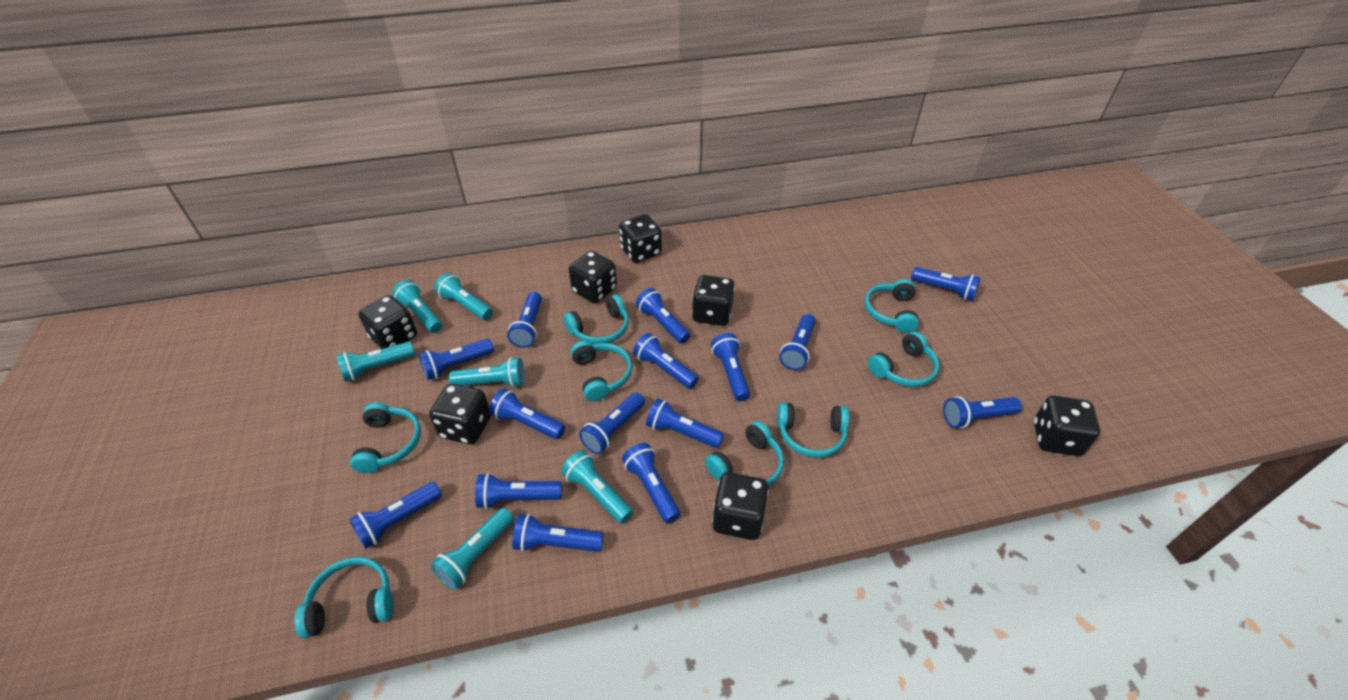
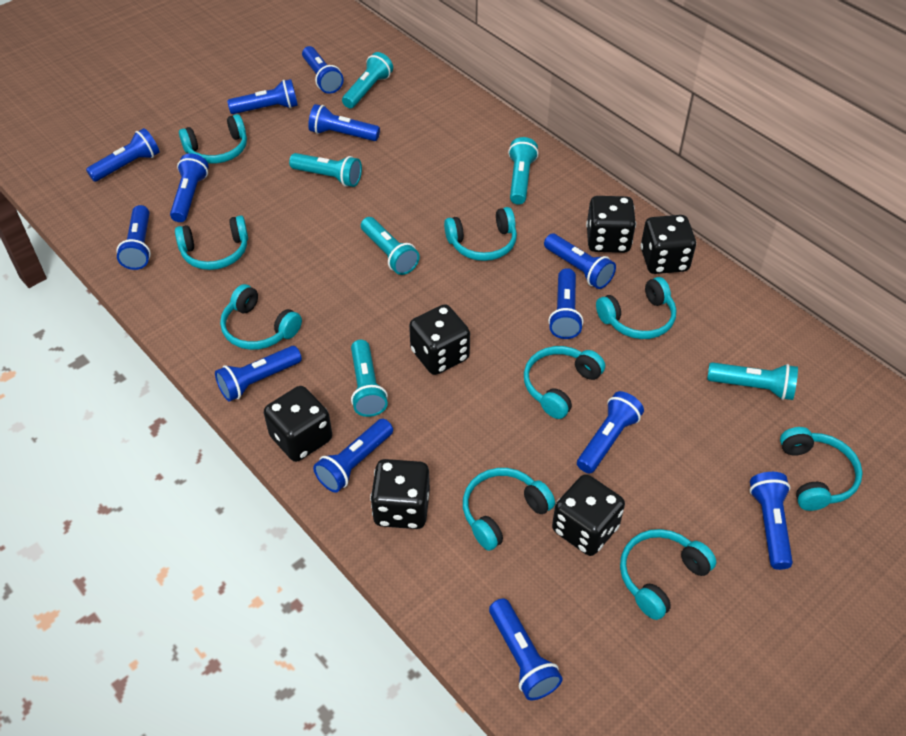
black dice: [358,295,417,349] [429,384,491,444] [569,251,617,303] [619,214,662,263] [692,275,735,326] [712,472,769,540] [1034,396,1100,456] = 7 -> [264,386,332,462] [370,459,430,529] [409,304,470,375] [552,474,625,556] [586,196,636,253] [640,215,696,274] = 6
blue flashlight: [349,482,442,549] [419,339,494,380] [475,473,562,509] [489,389,565,439] [507,292,542,348] [512,514,603,552] [579,393,645,454] [622,443,680,524] [633,333,699,389] [636,288,690,344] [646,398,724,448] [711,333,750,401] [779,314,816,370] [911,267,981,301] [943,396,1022,428] = 15 -> [86,128,159,182] [116,205,151,270] [170,153,209,222] [215,346,302,402] [227,79,298,114] [302,46,344,94] [308,104,380,141] [313,419,393,492] [489,598,563,700] [544,234,616,289] [548,268,583,339] [577,391,644,474] [749,472,793,570] = 13
turquoise headphones: [295,557,394,638] [350,403,421,473] [564,295,629,344] [571,341,632,402] [705,421,784,486] [777,402,849,458] [865,279,919,333] [868,332,939,387] = 8 -> [175,215,248,270] [179,114,247,164] [220,284,302,350] [444,207,517,261] [463,468,555,551] [524,346,605,419] [596,277,677,339] [620,529,716,620] [780,427,863,511] = 9

